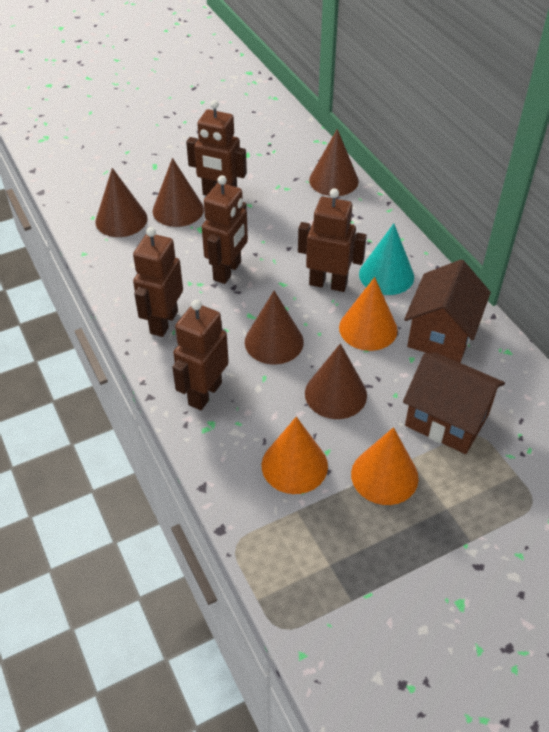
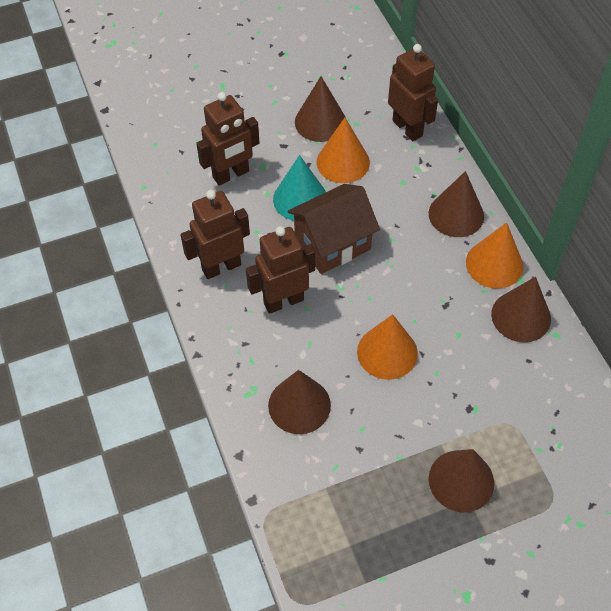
brown house: [403,352,505,454] [404,259,491,363] = 2 -> [287,184,380,274] = 1
brown robot: [133,227,183,337] [172,300,229,410] [186,100,247,196] [202,175,248,284] [298,188,367,292] = 5 -> [180,190,250,279] [196,92,260,186] [246,226,315,314] [388,44,438,141] = 4

